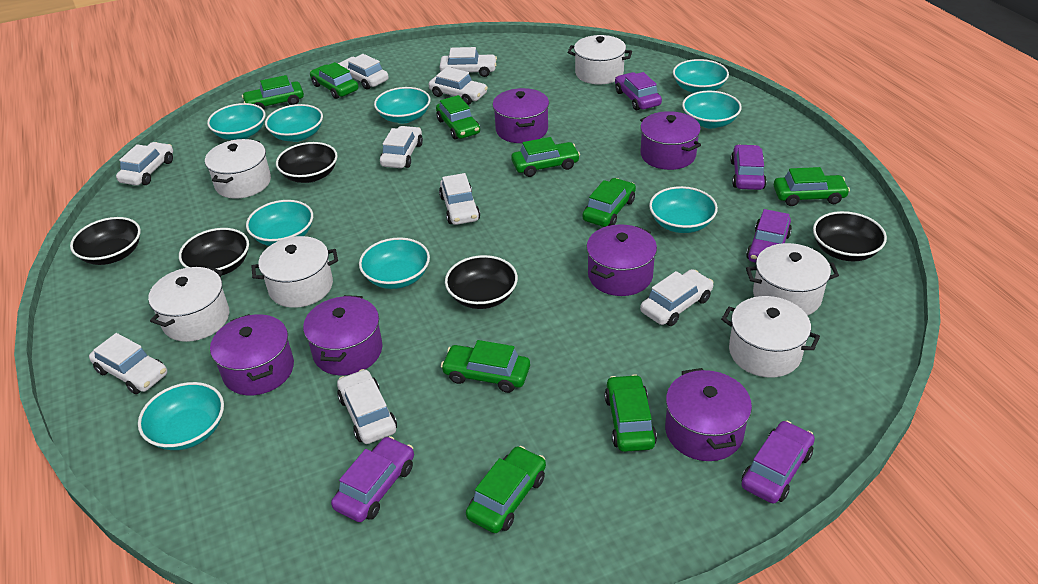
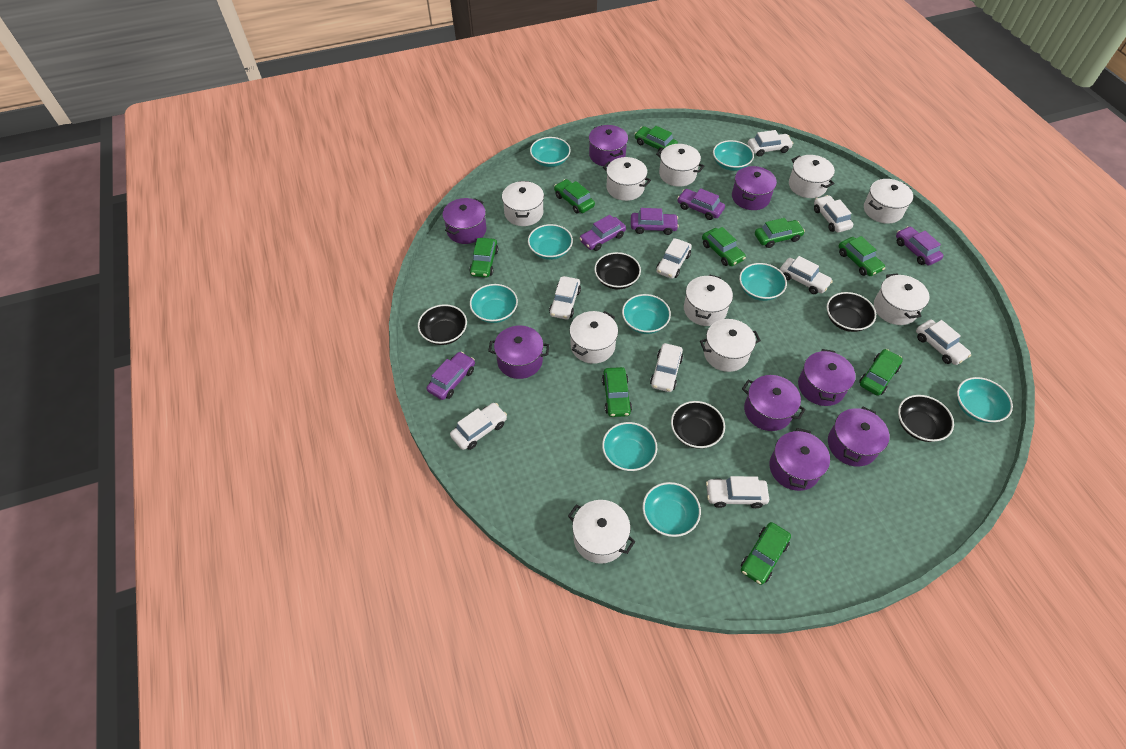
purple pot: [210,314,294,395] [303,295,383,375] [493,88,549,143] [586,224,657,296] [640,111,701,170] [665,368,752,461] = 6 -> [442,198,486,244] [488,326,549,379] [589,125,628,167] [732,166,777,210] [742,375,806,431] [769,428,830,491] [798,349,855,406] [828,407,890,467] = 8
white pot: [148,267,229,342] [205,139,271,199] [251,236,338,308] [567,35,632,85] [721,296,820,377] [746,243,839,316] = 6 -> [502,181,544,226] [568,500,635,564] [570,311,618,364] [603,157,651,201] [656,144,704,187] [684,274,733,326] [700,319,761,372] [789,155,835,198] [864,179,913,224] [874,273,930,325] = 10

